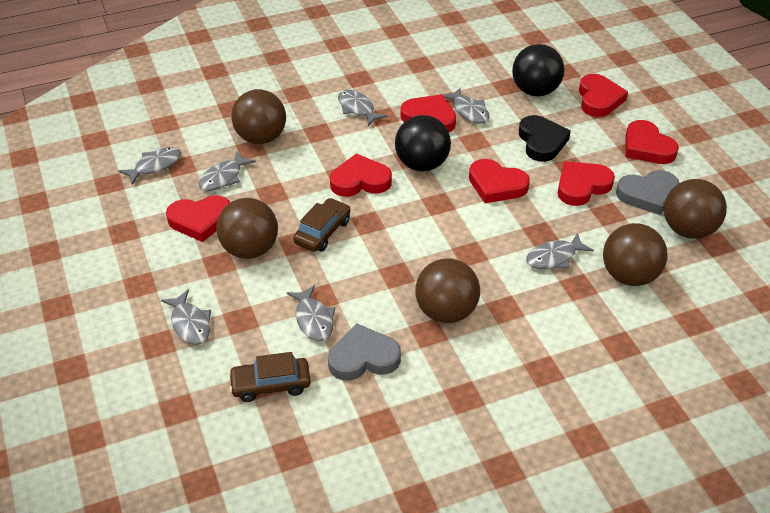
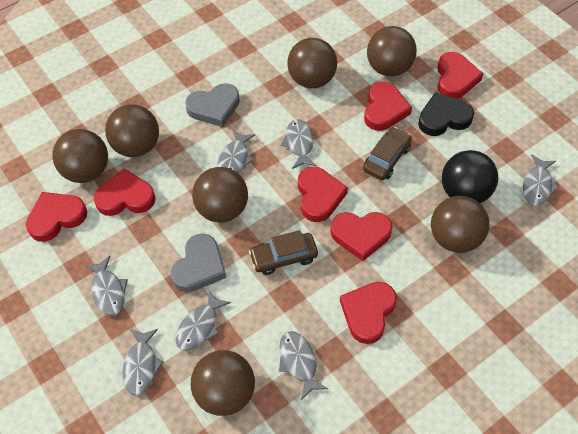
black ball: [395,115,451,171] [512,44,565,96] = 2 -> [442,150,498,203] = 1
brown ball: [216,198,278,259] [231,89,286,144] [415,258,480,323] [603,223,668,286] [664,179,727,239] = 5 -> [52,129,108,183] [105,104,159,157] [191,350,255,416] [192,167,248,222] [287,38,337,88] [367,26,417,77] [431,196,489,253] = 7

